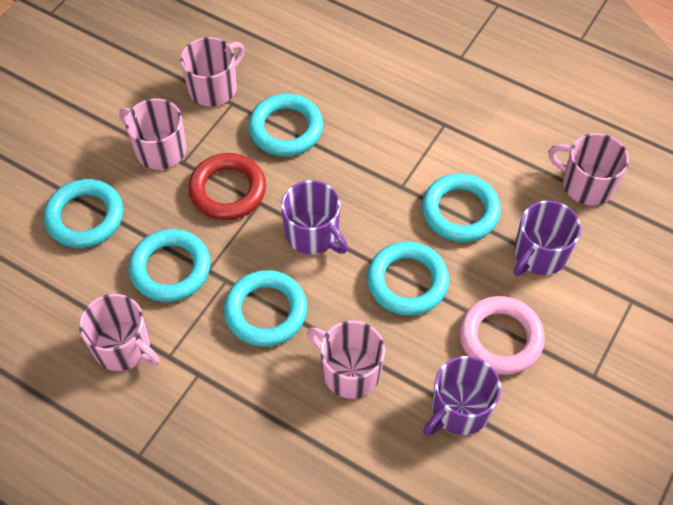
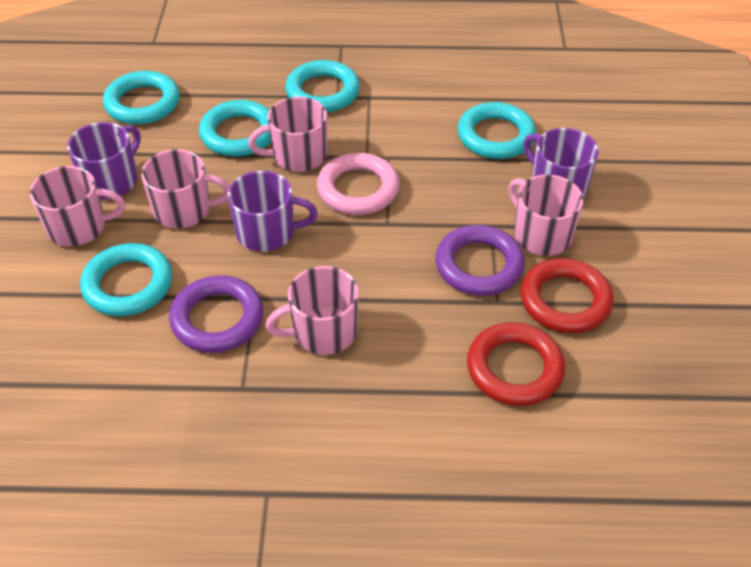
purple ring: none = 0 -> [169,275,263,353] [435,225,525,296] = 2
red ring: [188,153,266,220] = 1 -> [467,322,565,406] [520,258,613,333] = 2
turquoise ring: [44,179,123,248] [129,229,210,302] [224,270,307,347] [248,93,323,156] [367,242,449,316] [422,173,501,242] = 6 -> [80,243,172,316] [103,71,180,124] [199,100,271,157] [285,60,360,112] [458,102,536,159] = 5

